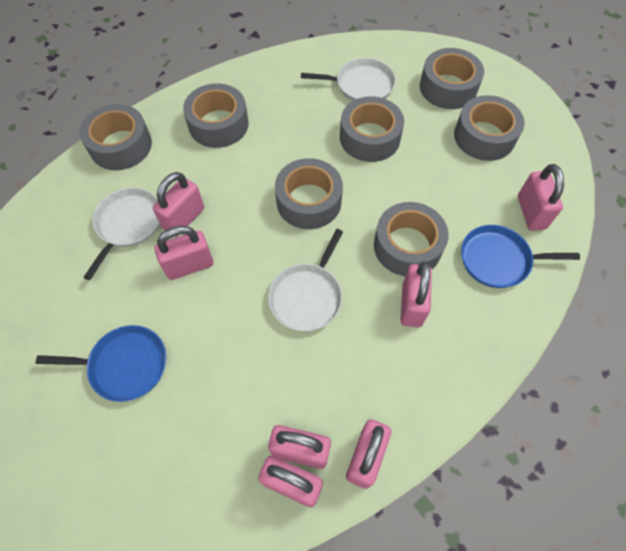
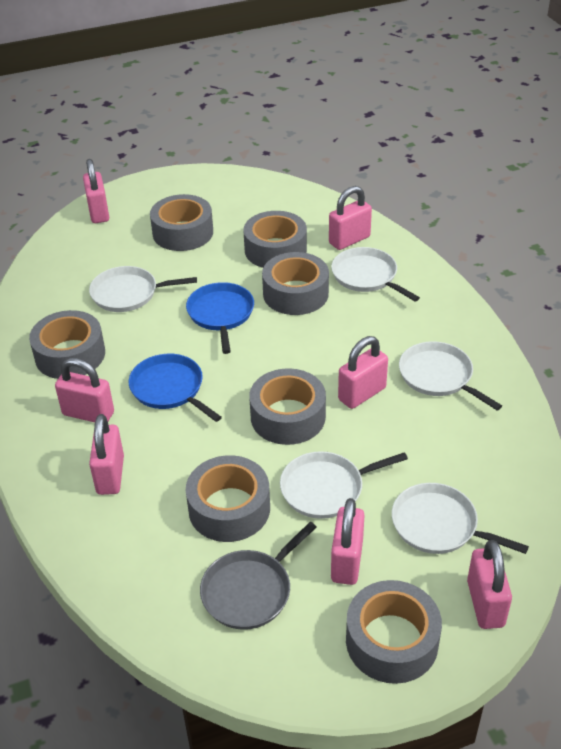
grey pan: none = 0 -> [200,522,317,630] = 1
white pan: [83,187,160,280] [268,229,343,331] [301,58,396,101] = 3 -> [89,266,197,312] [280,451,408,519] [331,247,420,302] [392,483,529,554] [399,341,502,410] = 5

